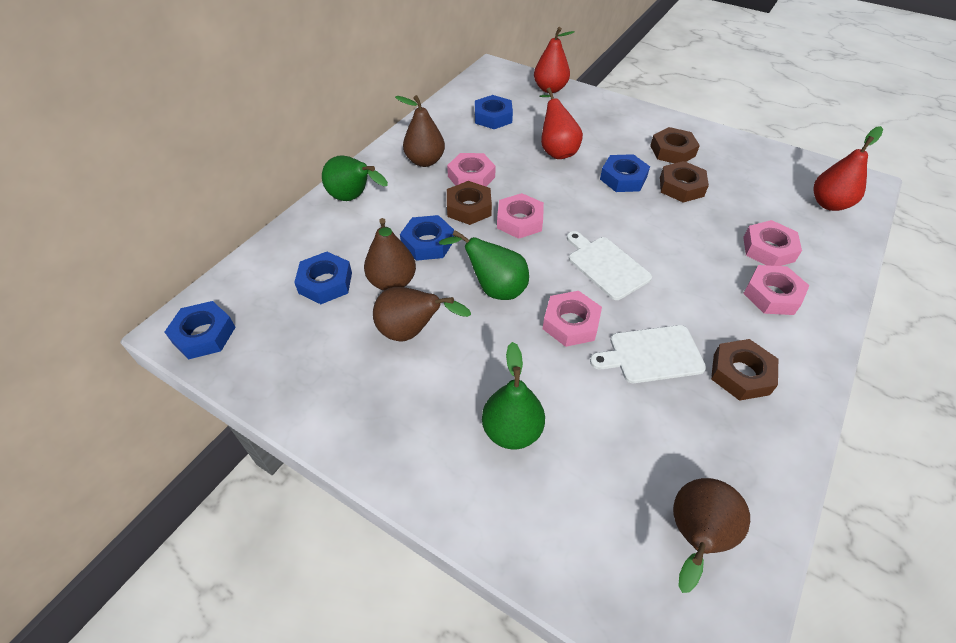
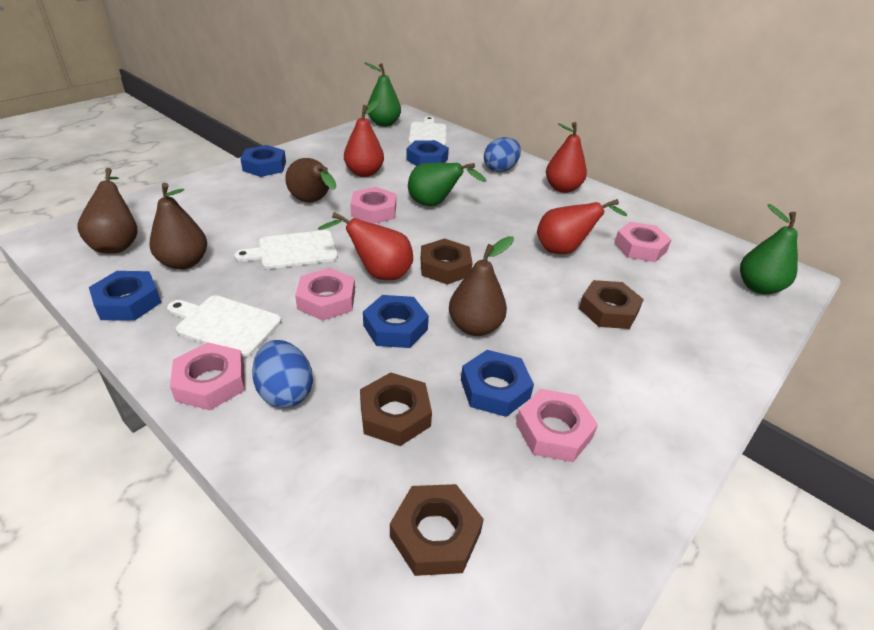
blue egg: none = 0 -> [252,340,313,408] [484,137,521,172] = 2
red pear: [534,27,574,93] [539,88,583,159] [814,126,883,211] = 3 -> [318,212,413,280] [344,99,384,177] [537,199,627,254] [546,122,587,193] = 4
white cutting board: [567,231,652,300] [590,325,706,383] = 2 -> [167,295,281,357] [234,230,338,269] [408,116,446,146] = 3

